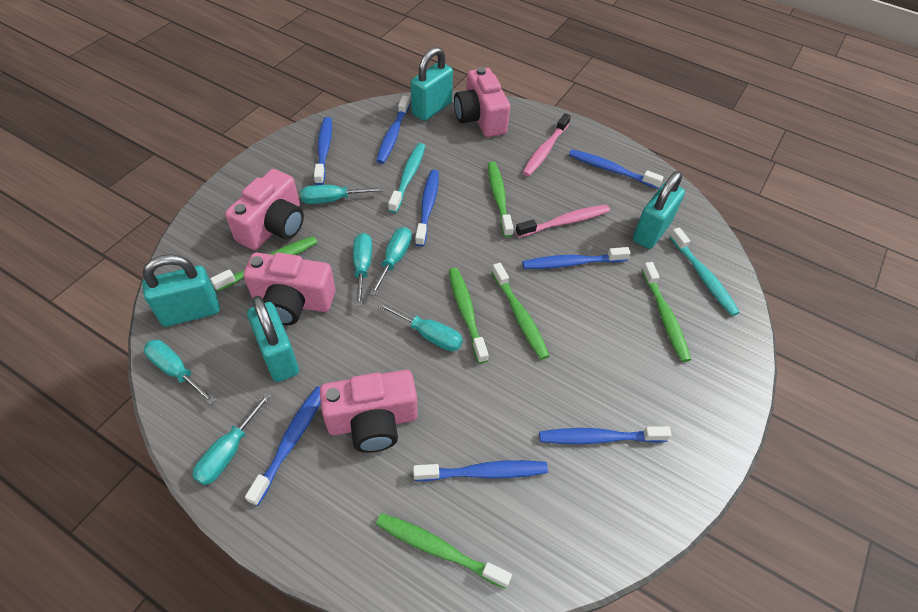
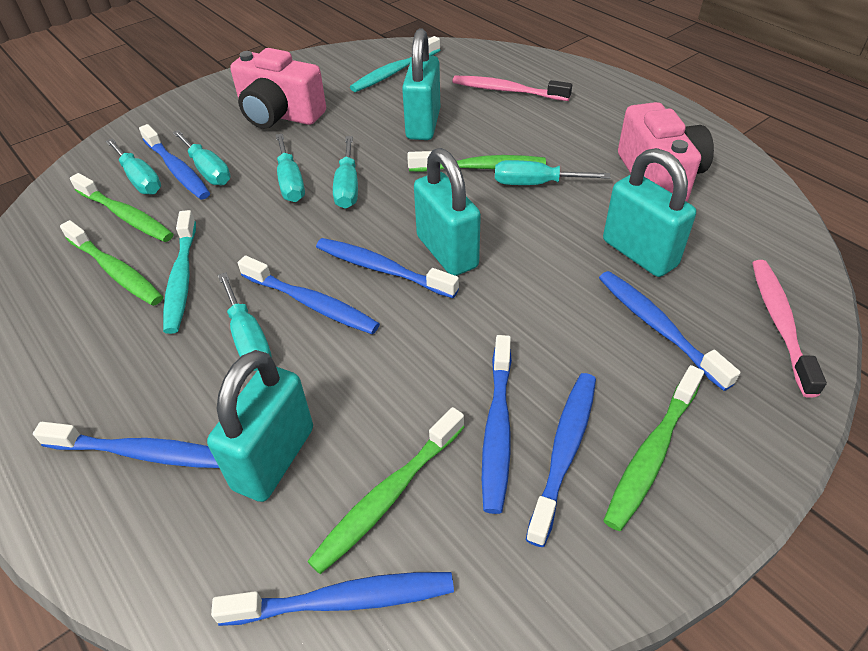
green toothbrush: [210,236,318,292] [376,513,512,589] [449,268,489,364] [488,162,514,237] [492,263,550,360] [642,262,691,362] = 6 -> [60,220,163,306] [70,173,174,242] [307,407,464,574] [408,151,546,172] [603,365,704,531] = 5
pink camera: [225,169,304,250] [243,253,336,325] [320,370,418,453] [454,67,510,137] = 4 -> [230,48,326,128] [618,102,714,202] = 2

